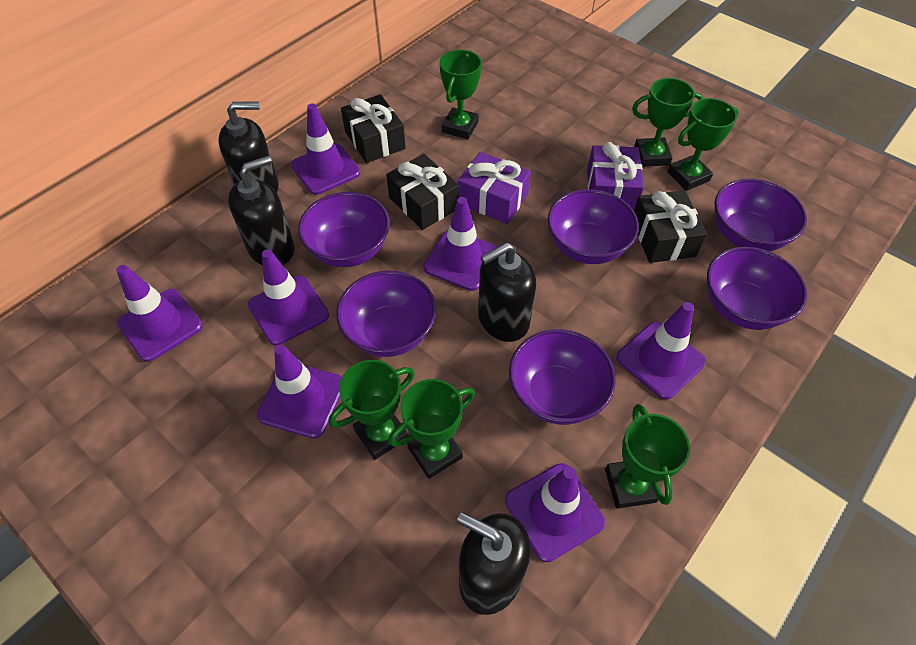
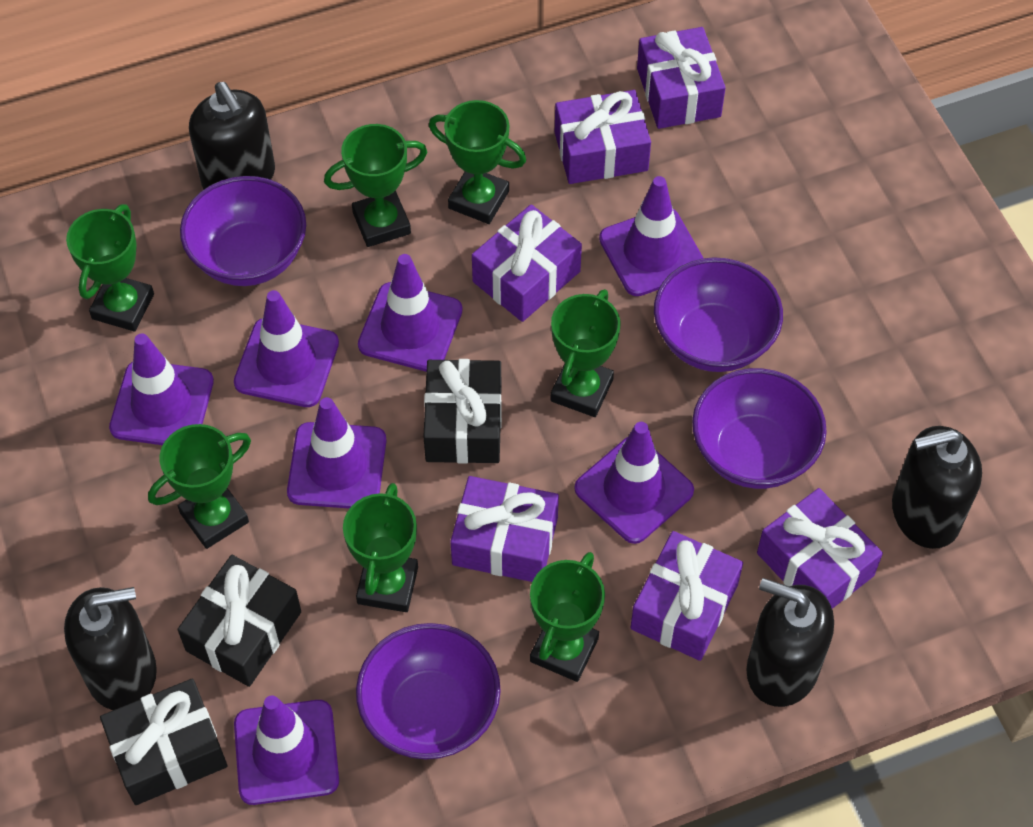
green trophy: [329,360,414,460] [388,379,475,479] [439,50,482,139] [605,404,690,509] [632,78,703,167] [667,98,739,191] = 6 -> [66,204,154,331] [148,424,251,549] [324,124,427,247] [343,483,418,612] [429,100,526,224] [530,552,605,682] [551,289,621,417] = 7
purple bowl: [298,192,390,267] [336,271,436,357] [509,329,616,425] [548,189,639,264] [707,247,807,330] [714,179,807,251] = 6 -> [180,176,306,286] [356,623,501,759] [654,257,783,372] [692,368,827,489] = 4
purple gift: [458,152,531,224] [587,142,644,211] = 2 -> [450,476,559,582] [472,204,582,322] [555,90,651,184] [630,531,743,661] [637,27,726,129] [757,488,883,609] = 6

